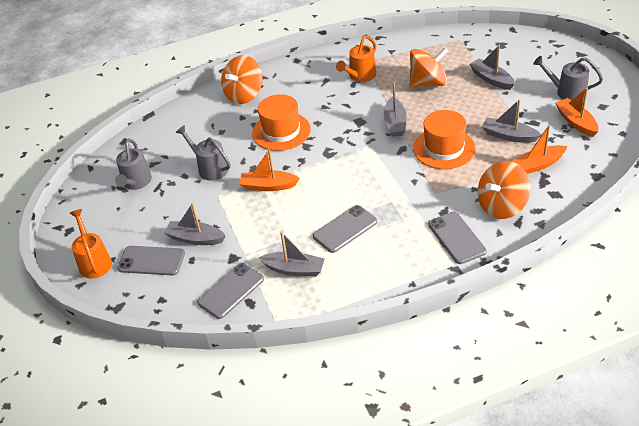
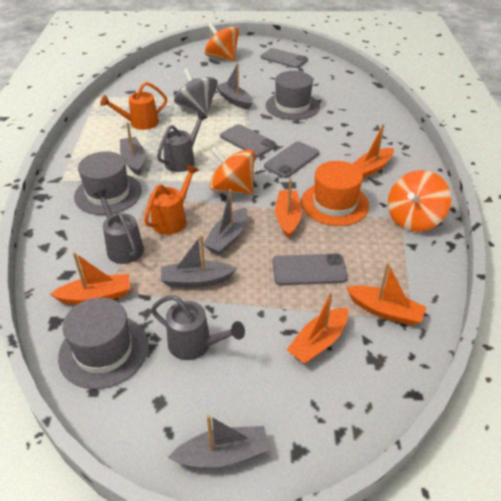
grey hat: none = 0 -> [58,298,149,389] [74,151,142,215] [266,71,320,120] = 3
grey spinning top: none = 0 -> [174,68,218,115] = 1
orange boat: [239,149,300,191] [511,125,567,174] [555,88,599,137] = 3 -> [50,252,130,305] [275,179,302,238] [287,292,348,364] [346,263,427,326] [353,124,394,178] = 5
orange hat: [252,94,311,151] [413,110,476,169] = 2 -> [301,161,369,226] = 1

